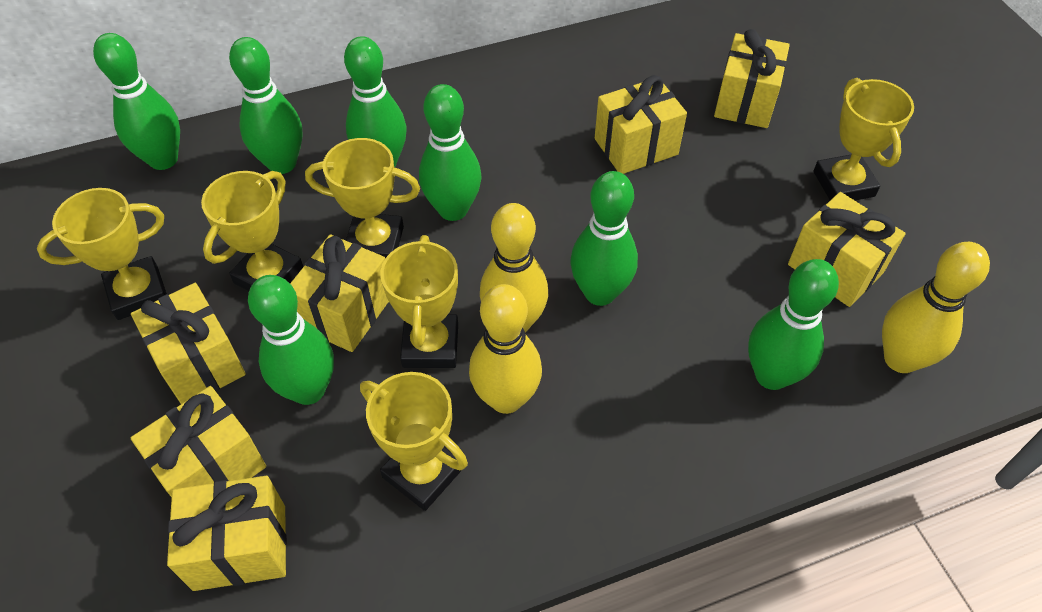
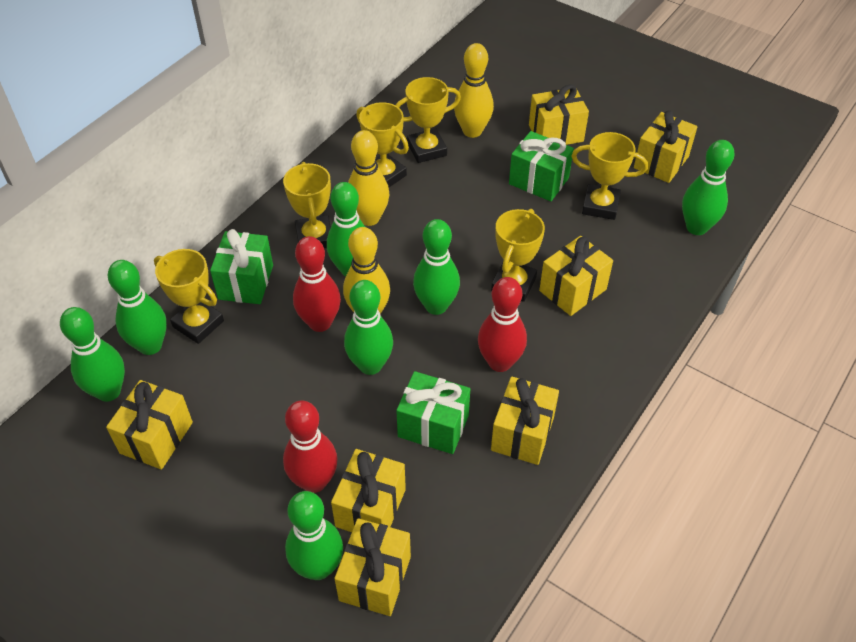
green gift: none = 0 -> [210,229,273,304] [396,371,470,454] [509,131,574,201] = 3
red bowling pin: none = 0 -> [283,400,338,493] [293,236,341,332] [478,277,527,372] = 3

